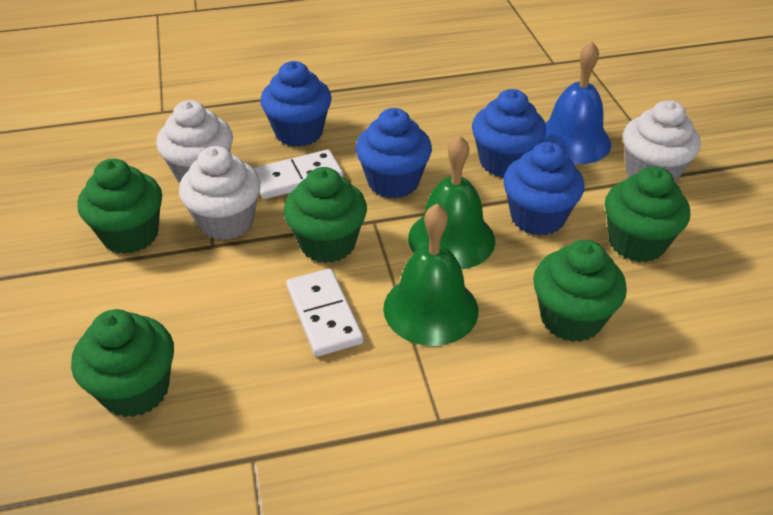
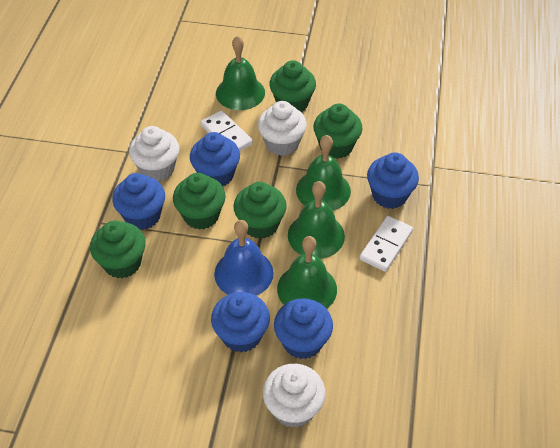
blue cupcake: [260,61,332,147] [356,108,432,198] [472,89,546,177] [503,142,584,236] = 4 -> [112,173,165,230] [190,132,240,186] [211,292,270,352] [274,298,333,359] [367,152,419,209] = 5
green bell: [383,204,478,346] [408,135,495,269] = 2 -> [216,36,265,110] [277,236,337,309] [288,181,345,259] [296,135,351,211] = 4

